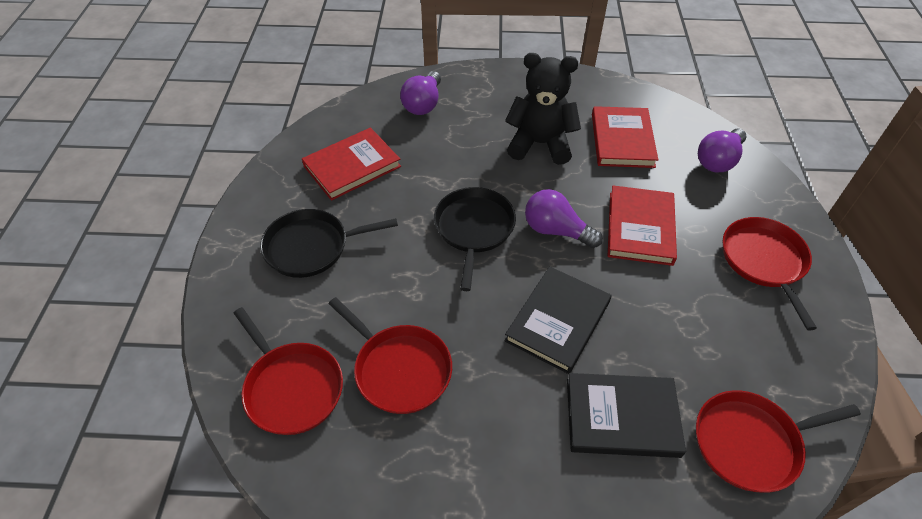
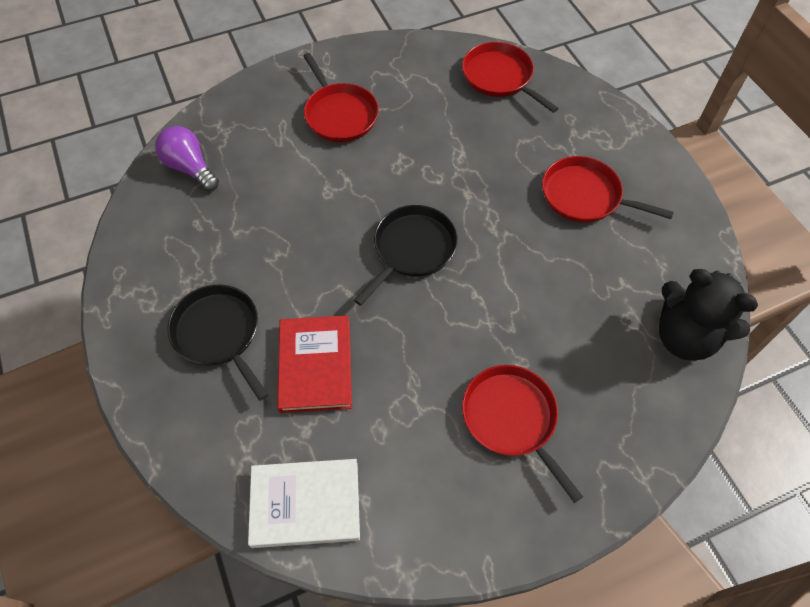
black book: [504,266,611,374] [567,373,686,458] = 2 -> none = 0
purple light bulb: [400,71,441,115] [525,189,603,248] [698,128,746,173] = 3 -> [155,126,219,191] = 1
red book: [302,127,401,201] [592,106,658,168] [608,186,677,266] = 3 -> [277,315,352,413] = 1
white book: none = 0 -> [248,459,360,548] = 1

